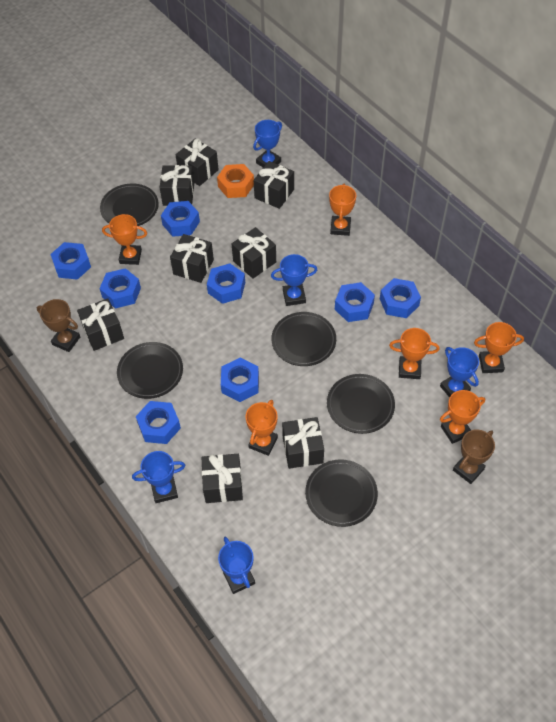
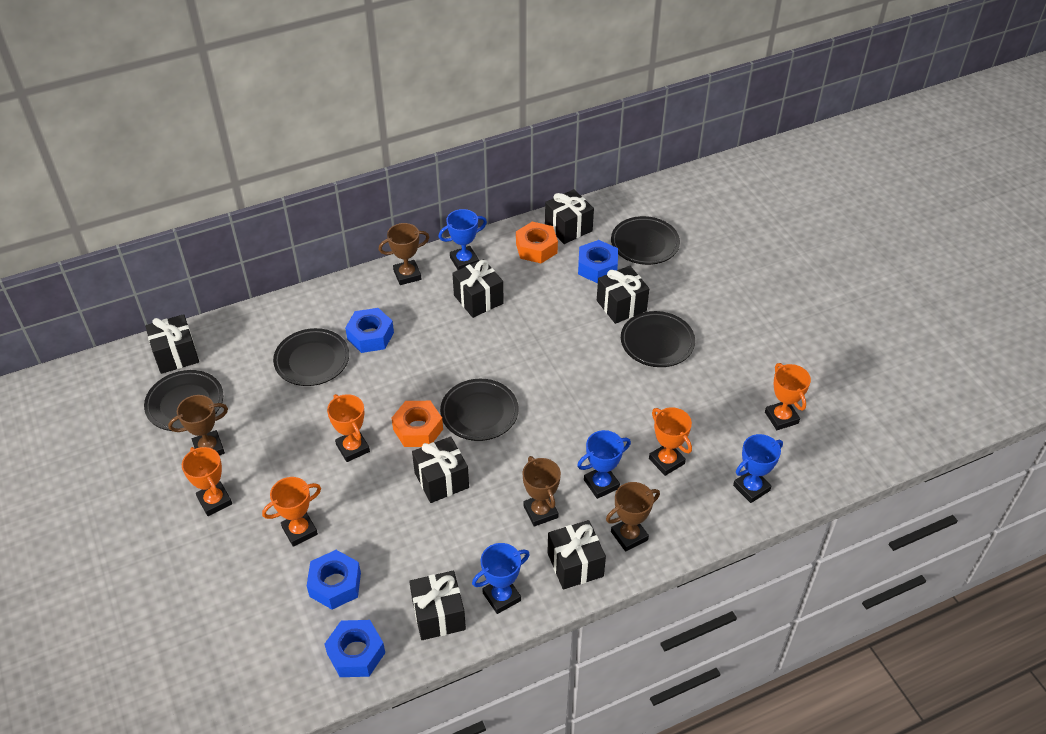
black gift: [77,298,124,351] [159,165,194,206] [170,234,214,283] [176,138,219,186] [201,454,243,503] [232,227,276,279] [254,161,294,209] [282,417,324,469] = 8 -> [145,314,199,374] [409,571,466,640] [412,436,469,503] [452,259,504,318] [545,189,594,244] [547,520,606,589] [597,266,649,324] = 7
blue nut: [50,242,91,280] [99,268,141,308] [136,401,181,444] [161,201,200,237] [207,264,245,304] [221,358,259,402] [335,282,375,322] [380,278,421,318] = 8 -> [307,550,361,610] [324,620,385,677] [345,308,394,353] [578,240,618,283] = 4
blue trophy: [132,451,186,503] [218,537,255,594] [253,120,282,167] [271,254,317,306] [440,347,479,397] = 5 -> [439,209,487,270] [472,543,530,614] [577,430,631,499] [733,434,783,503] = 4
brown trophy: [37,299,80,352] [453,429,495,484] = 2 -> [168,395,228,455] [379,223,430,285] [522,456,561,527] [606,482,660,552] = 4
orange nut: [217,164,254,198] = 1 -> [392,401,443,447] [516,222,558,263] = 2
orange trophy: [102,214,147,265] [245,400,278,456] [329,184,356,236] [389,328,440,379] [440,390,485,444] [474,322,524,373] = 6 -> [182,447,232,516] [262,477,321,547] [327,394,370,462] [649,407,692,476] [765,363,811,430] = 5

